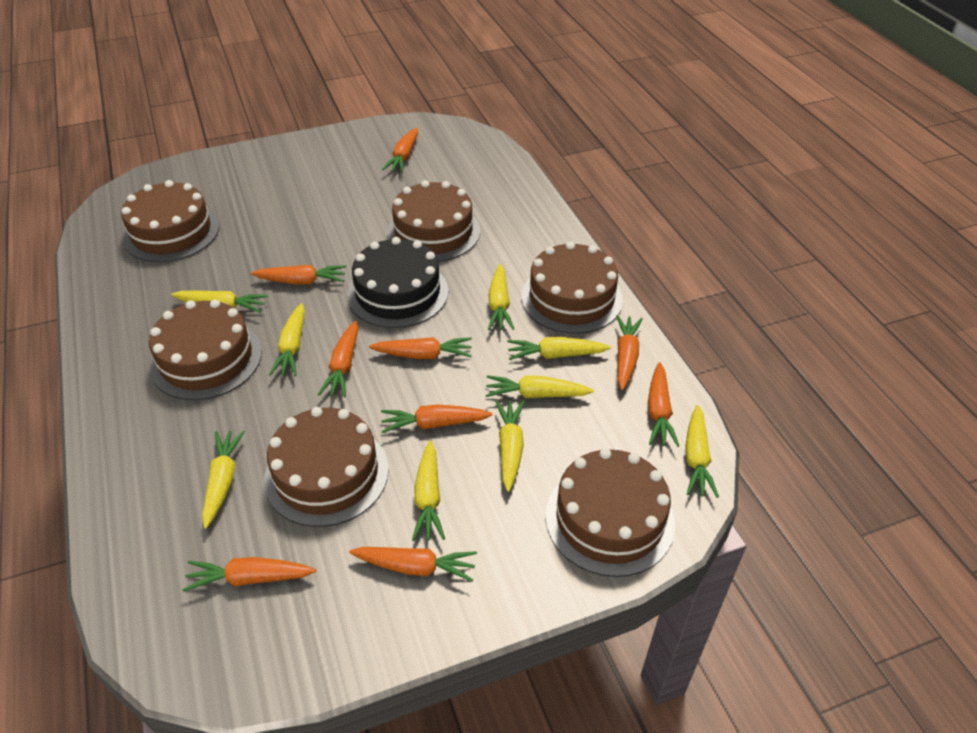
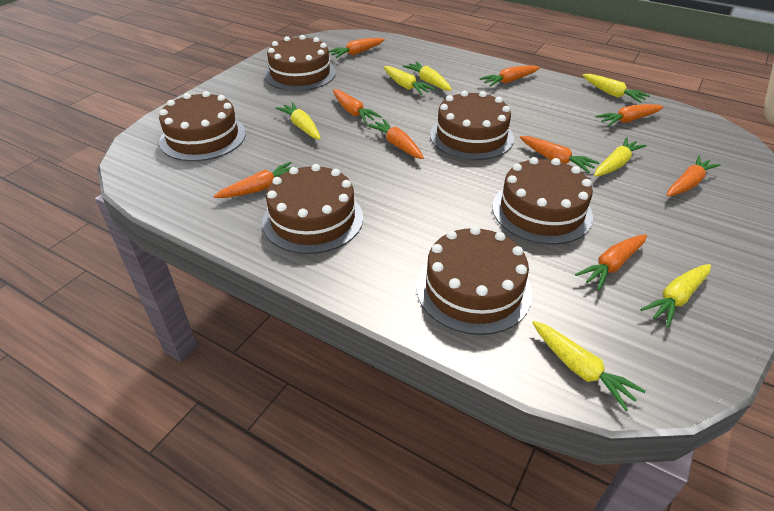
black cake: [347,237,448,328] = 1 -> none = 0
yellow carrot: [171,291,268,313] [202,430,245,529] [269,303,305,376] [412,441,445,541] [485,375,594,398] [488,264,514,330] [495,400,525,492] [507,337,611,360] [685,405,719,498] = 9 -> [276,102,321,140] [384,66,435,95] [402,61,452,91] [532,321,646,411] [582,74,650,103] [594,137,647,177] [640,264,711,327] = 7

